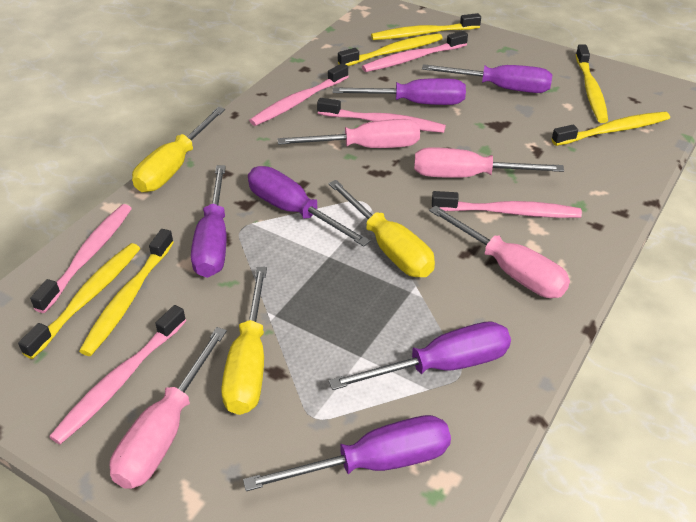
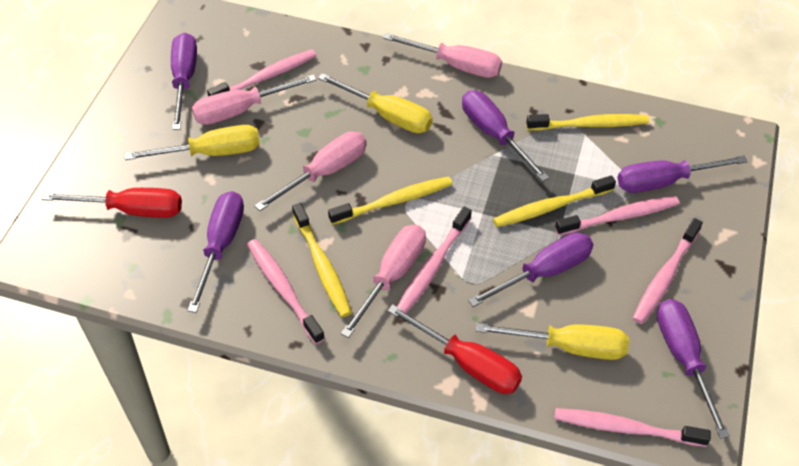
red screwdriver: none = 0 -> [41,188,182,218] [388,305,522,394] = 2
yellow toothbrush: [18,243,140,359] [79,229,174,356] [338,33,443,66] [371,13,481,40] [552,112,670,146] [576,45,608,123] = 6 -> [292,203,352,317] [328,176,453,225] [493,175,616,227] [526,114,649,131] = 4

